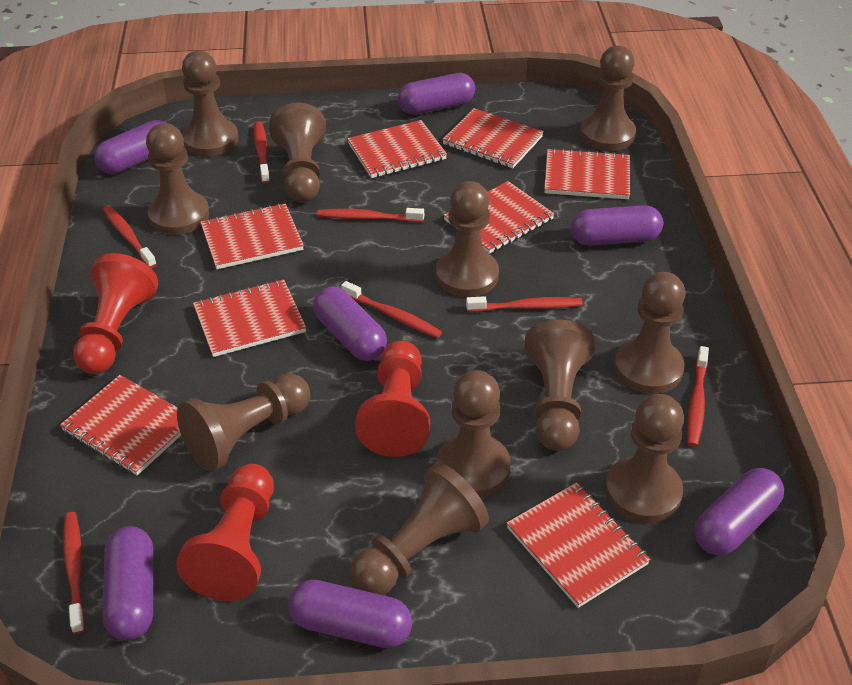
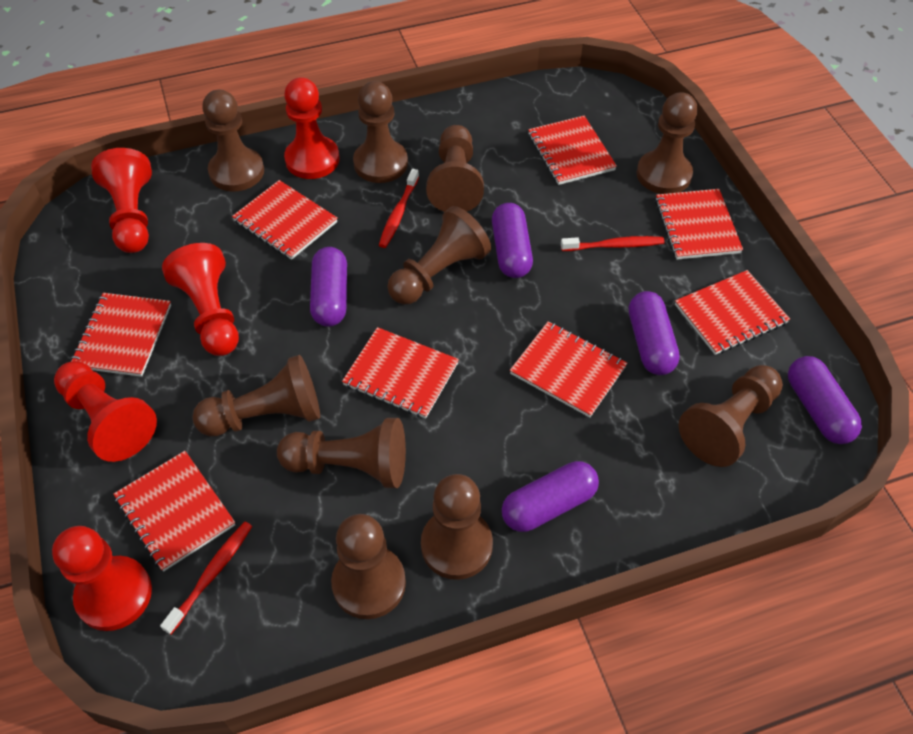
brown pawn: [146,123,209,235] [177,373,310,472] [182,51,239,156] [269,102,326,202] [350,463,489,595] [436,181,499,297] [436,370,511,498] [524,320,595,451] [580,46,636,151] [605,394,684,523] [614,272,685,394] = 11 -> [193,355,320,437] [202,90,264,192] [277,418,406,488] [331,514,406,619] [353,81,408,183] [387,206,491,305] [421,474,493,580] [426,125,484,212] [637,92,698,194] [679,365,783,467] = 10
purple capsule: [94,120,166,174] [102,526,153,641] [288,580,412,648] [313,286,387,361] [398,73,475,115] [571,205,663,245] [694,468,784,555] = 7 -> [310,247,347,327] [492,203,533,278] [502,461,599,532] [629,291,680,375] [788,356,862,444] = 5
red pawn: [73,253,158,374] [176,464,274,601] [355,341,430,457] = 3 -> [52,526,152,631] [54,361,157,462] [91,148,152,253] [162,243,239,356] [284,77,340,179] = 5
red toothbrush: [63,512,85,634] [103,206,157,268] [254,121,270,184] [317,208,424,222] [341,281,442,338] [466,296,583,312] [687,346,709,447] = 7 -> [160,522,252,635] [379,169,419,248] [561,236,665,251] = 3

